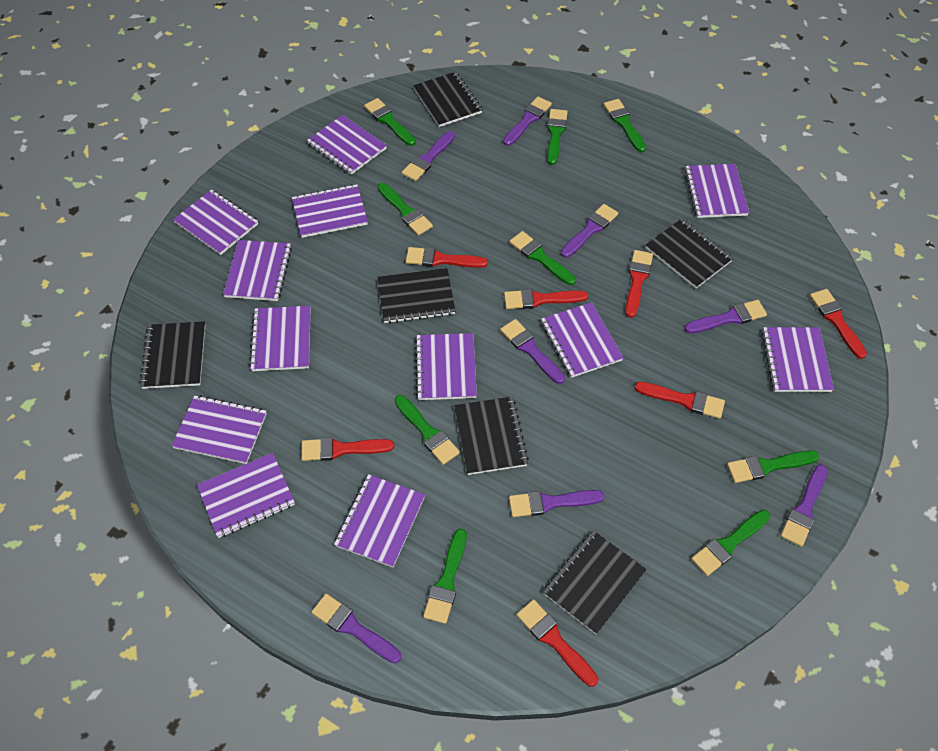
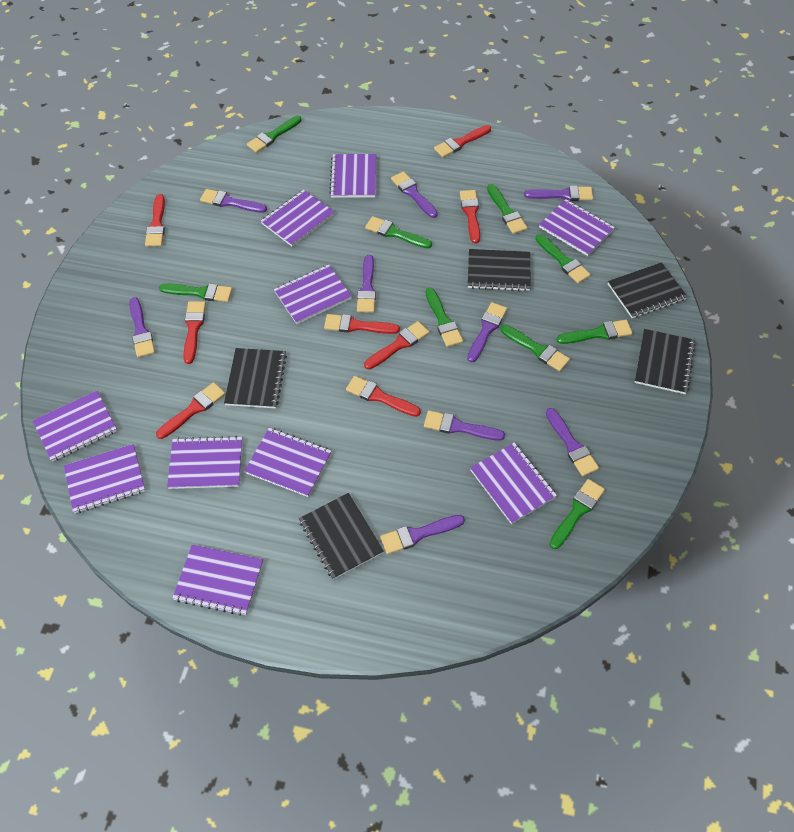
black notebook: [139,321,206,389] [377,268,455,323] [413,72,483,127] [454,397,529,475] [543,531,647,634] [645,219,733,288] = 6 -> [224,348,287,408] [299,493,384,579] [468,249,531,291] [608,262,688,318] [634,329,695,394] = 5
purple brush: [312,594,401,663] [402,131,455,181] [500,319,565,384] [503,97,552,146] [509,490,605,517] [561,204,618,258] [685,300,767,333] [781,464,827,547] = 8 -> [129,297,155,358] [200,189,267,213] [357,255,376,313] [380,515,465,554] [391,171,438,218] [424,410,505,440] [467,302,507,362] [524,186,593,201] [546,408,599,476] = 9
purple notebook: [172,395,267,464] [173,189,258,255] [197,453,295,538] [223,240,292,301] [249,306,311,371] [292,184,368,238] [307,115,387,175] [334,474,425,567] [415,333,477,400] [541,302,623,378] [685,164,749,218] [762,327,834,392] = 12 -> [32,391,117,462] [64,444,145,513] [167,436,242,489] [172,544,263,616] [244,428,331,497] [261,190,335,246] [274,264,352,324] [329,154,376,198] [470,442,557,524] [539,199,615,256] = 10
red brush: [301,437,394,461] [406,247,488,268] [504,289,588,309] [517,599,598,687] [625,250,653,318] [635,382,725,419] [810,289,867,359] = 7 -> [145,194,165,247] [156,382,226,439] [183,301,206,364] [324,314,400,334] [346,376,421,417] [364,321,429,369] [434,125,491,157] [460,190,480,244] = 8

